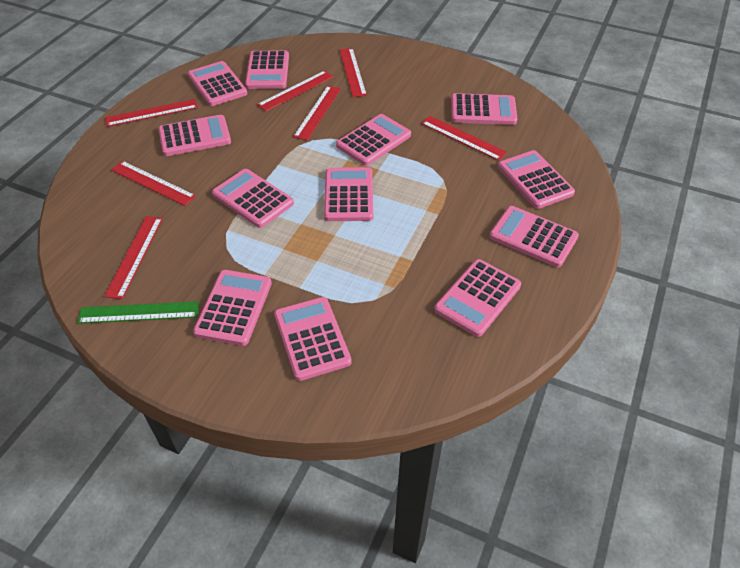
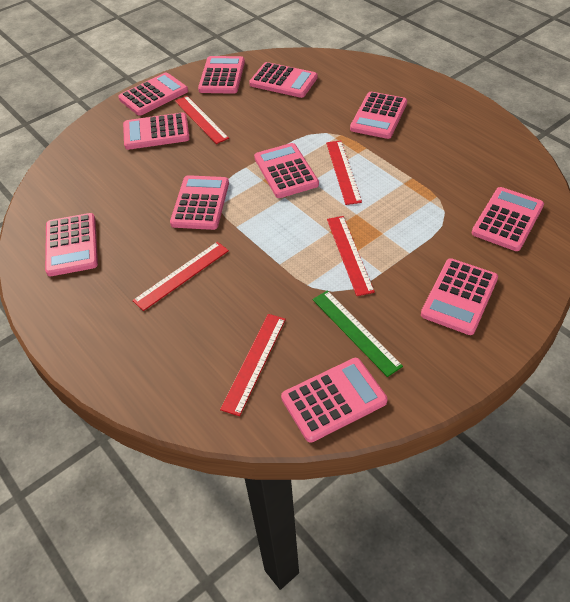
pink calculator: [158,115,231,156] [188,61,247,106] [193,270,272,346] [212,169,294,228] [245,50,289,89] [274,297,352,381] [324,167,373,221] [336,114,411,166] [434,259,521,337] [451,93,518,125] [489,206,579,267] [498,150,575,209] = 12 -> [45,213,98,276] [118,72,188,116] [123,112,190,150] [170,175,229,230] [198,56,245,94] [249,62,318,98] [254,143,319,198] [281,358,388,443] [350,92,407,139] [421,258,498,335] [472,187,544,251] = 11
red ruler: [104,216,163,299] [105,99,198,127] [111,161,196,206] [257,71,334,111] [293,86,341,140] [340,48,367,97] [421,116,507,161] = 7 -> [132,242,229,311] [175,96,229,144] [220,314,286,416] [326,140,362,205] [327,216,375,296] = 5

